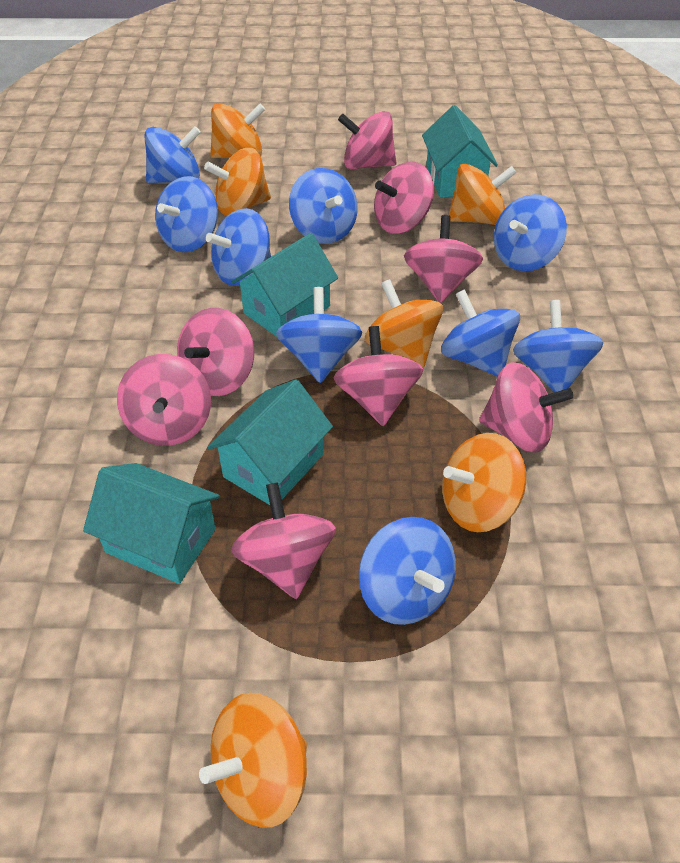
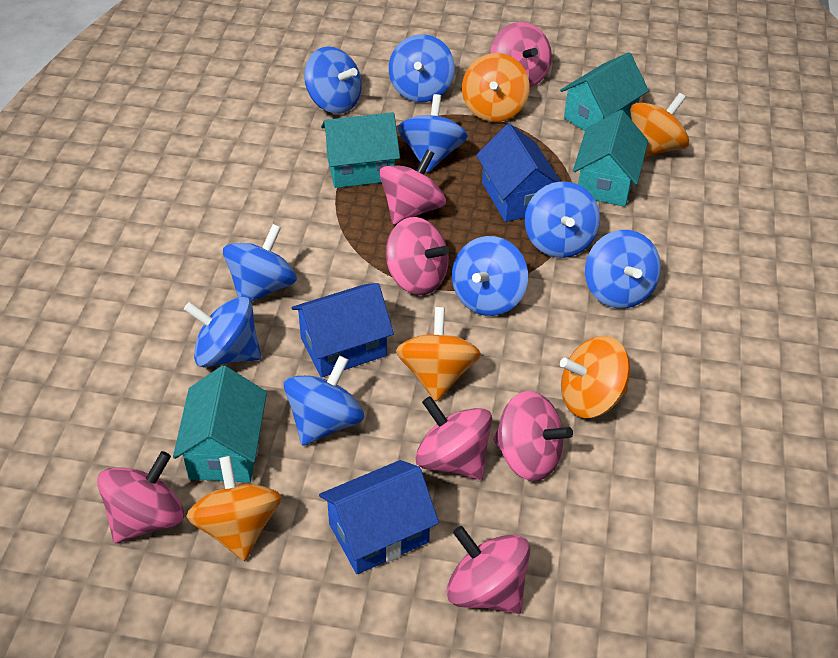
blue house: none = 0 -> [292,283,394,377] [319,460,439,574] [476,124,561,222] = 3
orange spinning top: [199,693,307,828] [204,148,271,216] [210,103,265,158] [365,279,443,368] [442,433,526,532] [449,164,517,225] = 6 -> [186,456,281,561] [396,307,481,402] [462,53,530,122] [560,336,630,418] [630,93,689,157] = 5
pink spinning top: [117,354,211,446] [177,308,254,396] [231,482,336,599] [334,326,424,426] [338,111,397,170] [374,162,434,234] [404,215,483,303] [479,362,573,453] = 8 -> [97,451,184,543] [379,149,446,225] [386,217,449,295] [415,396,492,480] [447,526,530,614] [490,22,552,87] [493,391,573,481] = 7

